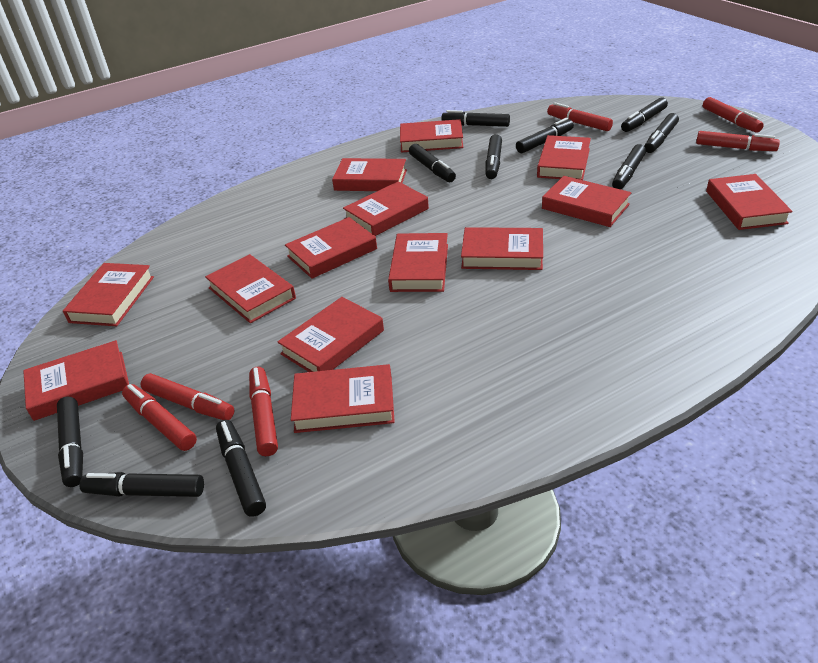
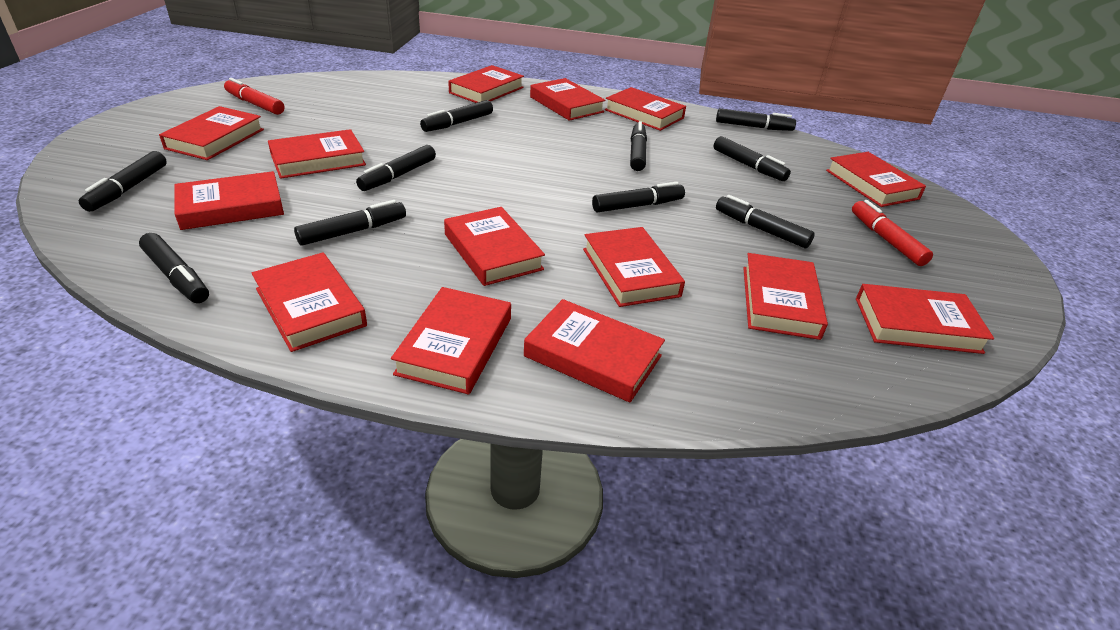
red marker: [122,384,197,451] [141,373,234,420] [249,367,278,456] [547,103,613,131] [696,131,780,151] [703,97,764,132] = 6 -> [224,78,285,115] [852,200,933,266] = 2

